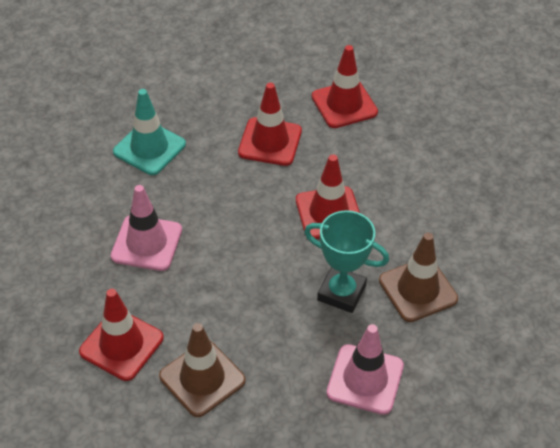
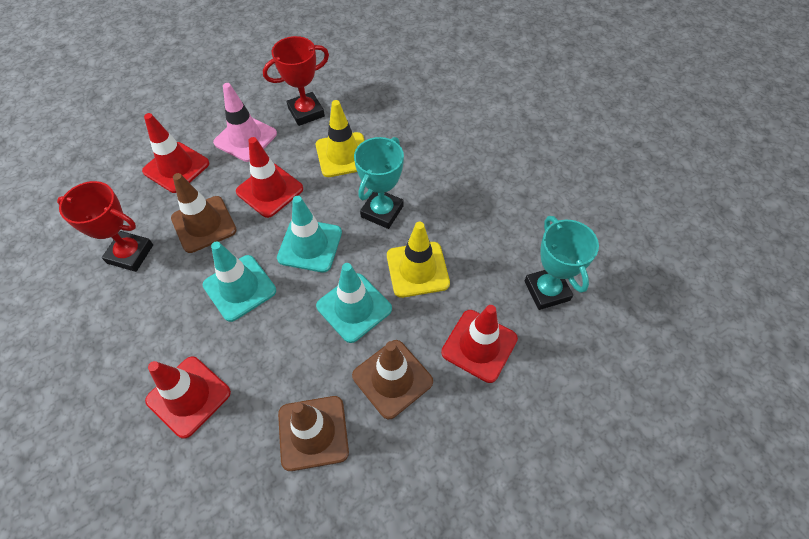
brown traffic cone: [159,323,245,417] [379,233,458,322] = 2 -> [171,173,237,253] [278,396,349,471] [352,340,433,419] = 3
pink traffic cone: [111,185,182,271] [327,324,404,415] = 2 -> [213,83,277,162] = 1
red trophy: none = 0 -> [57,181,153,272] [263,36,329,126] = 2
turquoise traffic cone: [113,89,186,175] = 1 -> [203,241,276,322] [277,196,342,272] [316,263,392,343] = 3
turquoise trophy: [304,210,389,313] = 1 -> [354,137,404,229] [525,216,599,310] = 2
yellow traffic cone: none = 0 -> [316,100,365,177] [387,222,450,298] = 2

